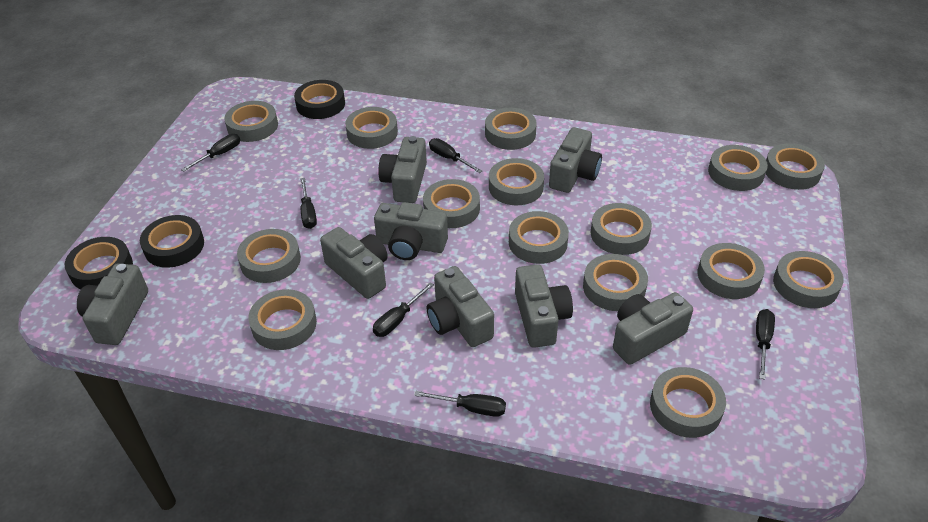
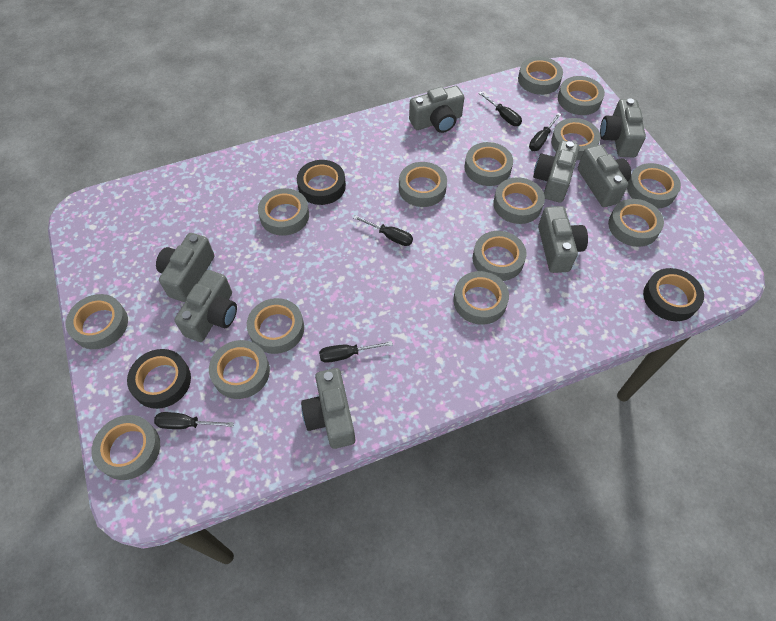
black screwdriver: [181,134,240,172] [300,178,317,229] [373,282,434,337] [414,391,506,417] [429,138,482,173] [756,309,775,380] = 6 -> [154,412,234,429] [319,341,393,363] [353,215,413,246] [478,91,522,126] [529,113,561,151] = 5

